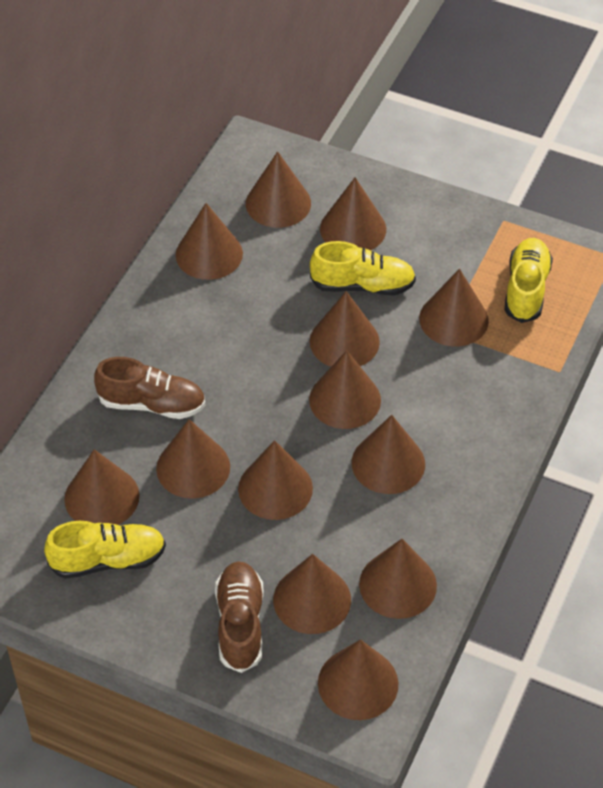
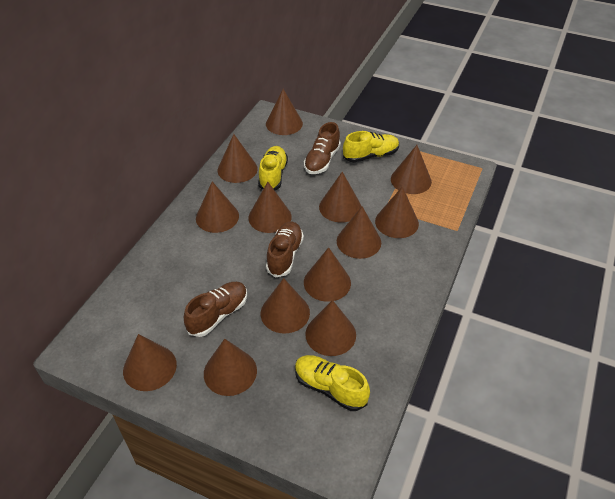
brown shoe: [94,357,205,419] [215,561,264,673] = 2 -> [184,282,247,337] [266,222,304,278] [304,122,341,174] = 3

